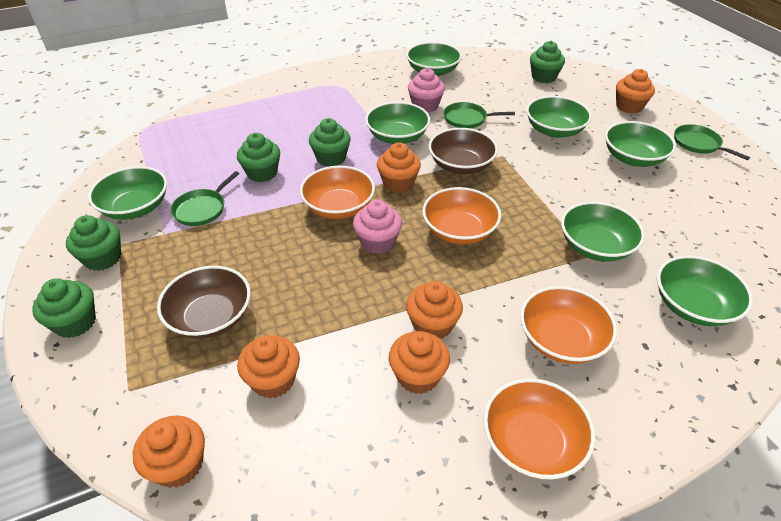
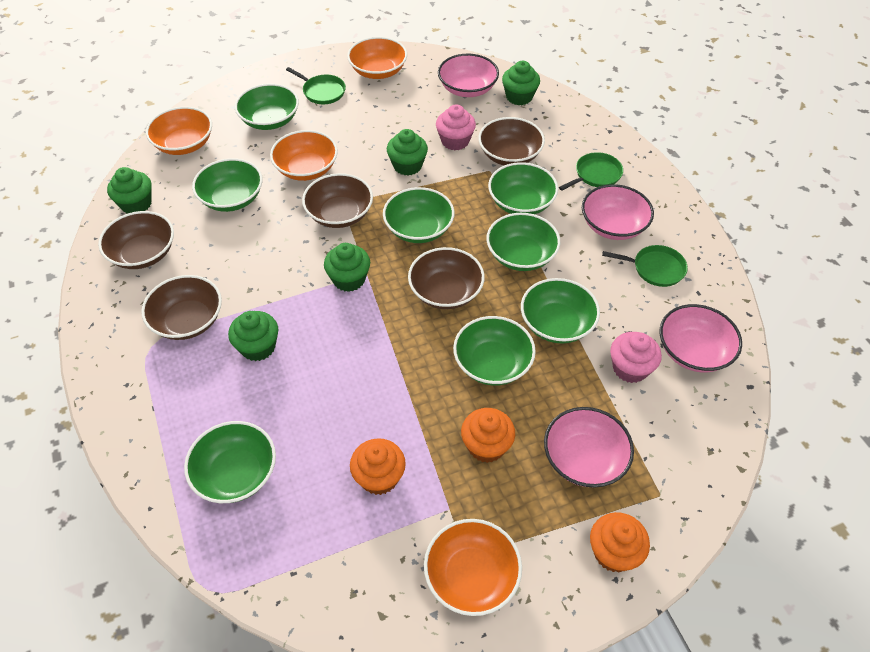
brown bowl: [157,266,251,339] [429,128,498,174] = 2 -> [98,211,174,269] [141,275,222,340] [302,173,373,228] [408,247,485,309] [478,117,545,165] = 5
green bowl: [88,166,167,220] [365,102,430,144] [406,42,462,77] [526,96,592,138] [561,202,645,262] [605,121,676,167] [657,255,753,326] = 7 -> [184,421,276,503] [192,158,263,212] [235,84,299,130] [383,187,455,243] [453,316,536,386] [486,213,560,271] [488,162,558,214] [521,278,600,344] = 8
orange cupcake: [133,415,205,488] [237,335,300,398] [377,143,421,193] [389,331,450,394] [406,281,463,339] [616,69,655,114] = 6 -> [350,438,406,495] [461,408,515,463] [590,512,650,572] = 3
pink bowl: none = 0 -> [438,53,499,97] [544,407,634,487] [582,184,654,240] [660,304,742,372] = 4

